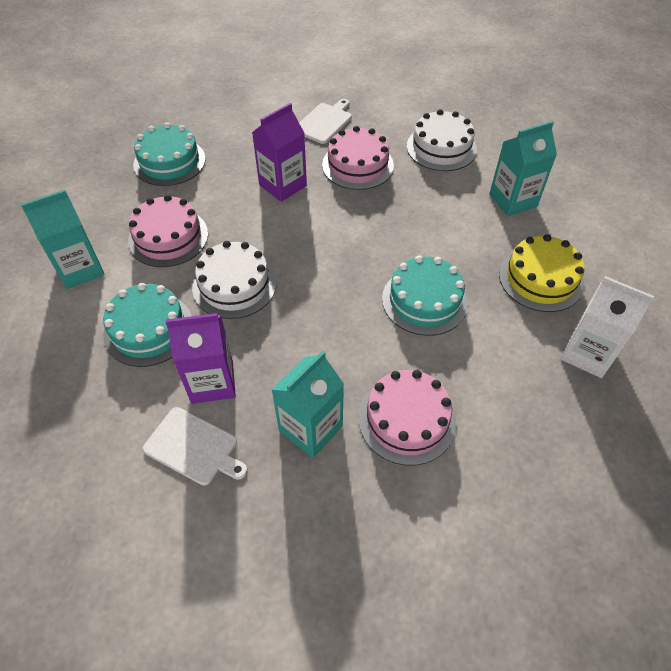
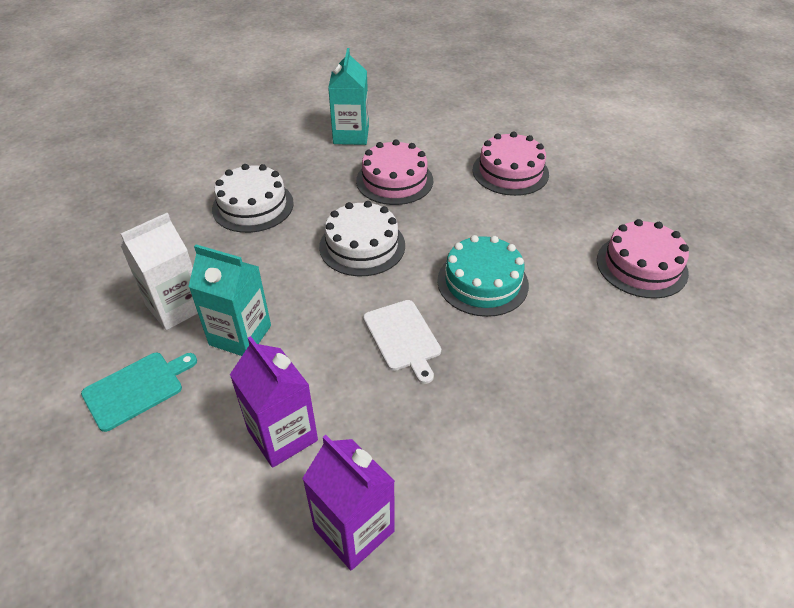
turquoise cake: [103,283,192,367] [133,122,206,186] [382,255,468,336] = 3 -> [437,235,529,317] = 1
turquoise carton: [21,190,105,289] [271,351,344,458] [489,121,557,216] = 3 -> [188,245,271,356] [328,48,369,145] = 2
turquoise cutting board: none = 0 -> [81,353,197,432] = 1
white cutting board: [143,407,247,486] [299,99,352,144] = 2 -> [363,300,441,384] = 1
yellow cake: [499,234,585,312] = 1 -> none = 0

